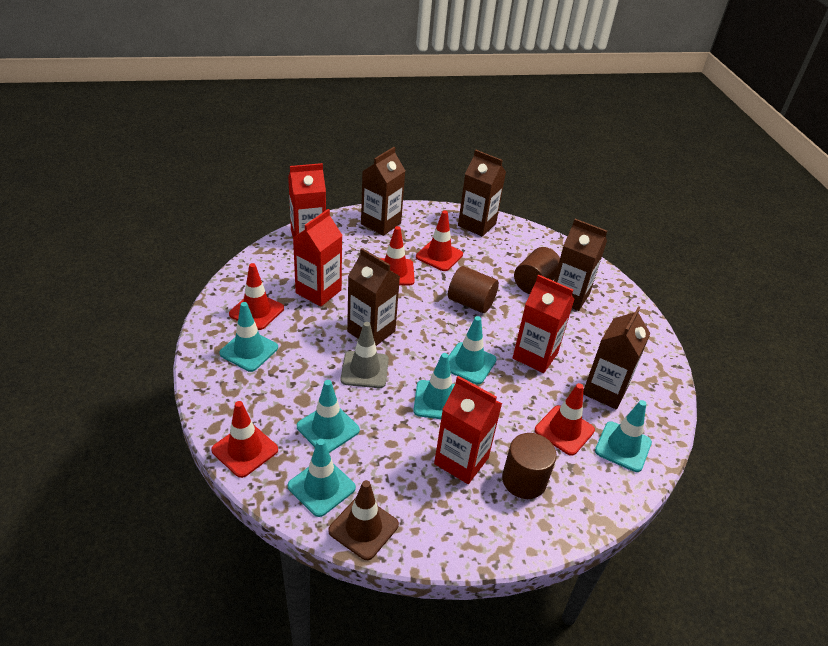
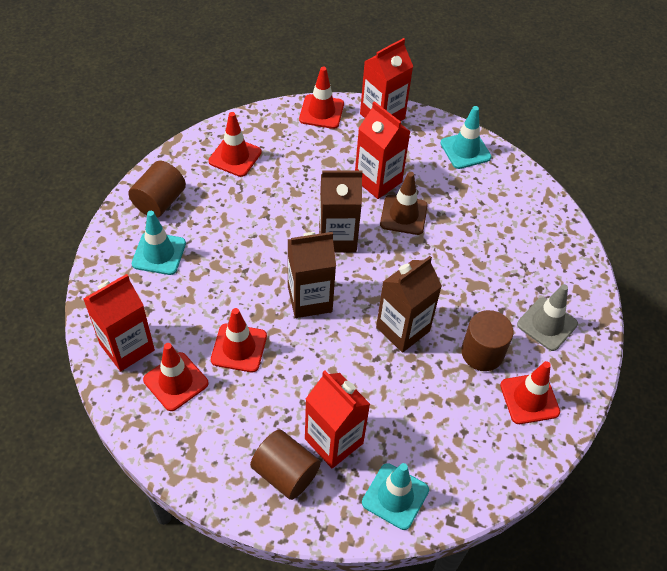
brown carton: [347,248,400,346] [361,147,405,236] [458,150,506,237] [554,219,607,311] [583,306,651,409] = 5 -> [288,232,336,318] [319,171,363,253] [376,256,442,352] = 3
turquoise traffic cone: [219,302,278,372] [288,439,356,517] [297,380,360,453] [413,353,455,419] [448,316,497,384] [595,400,652,472] = 6 -> [132,211,186,275] [362,463,429,530] [440,106,492,169] = 3

